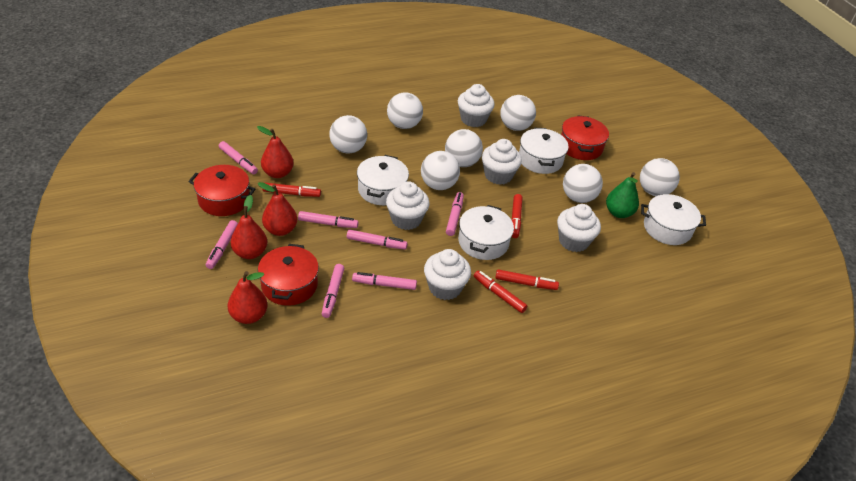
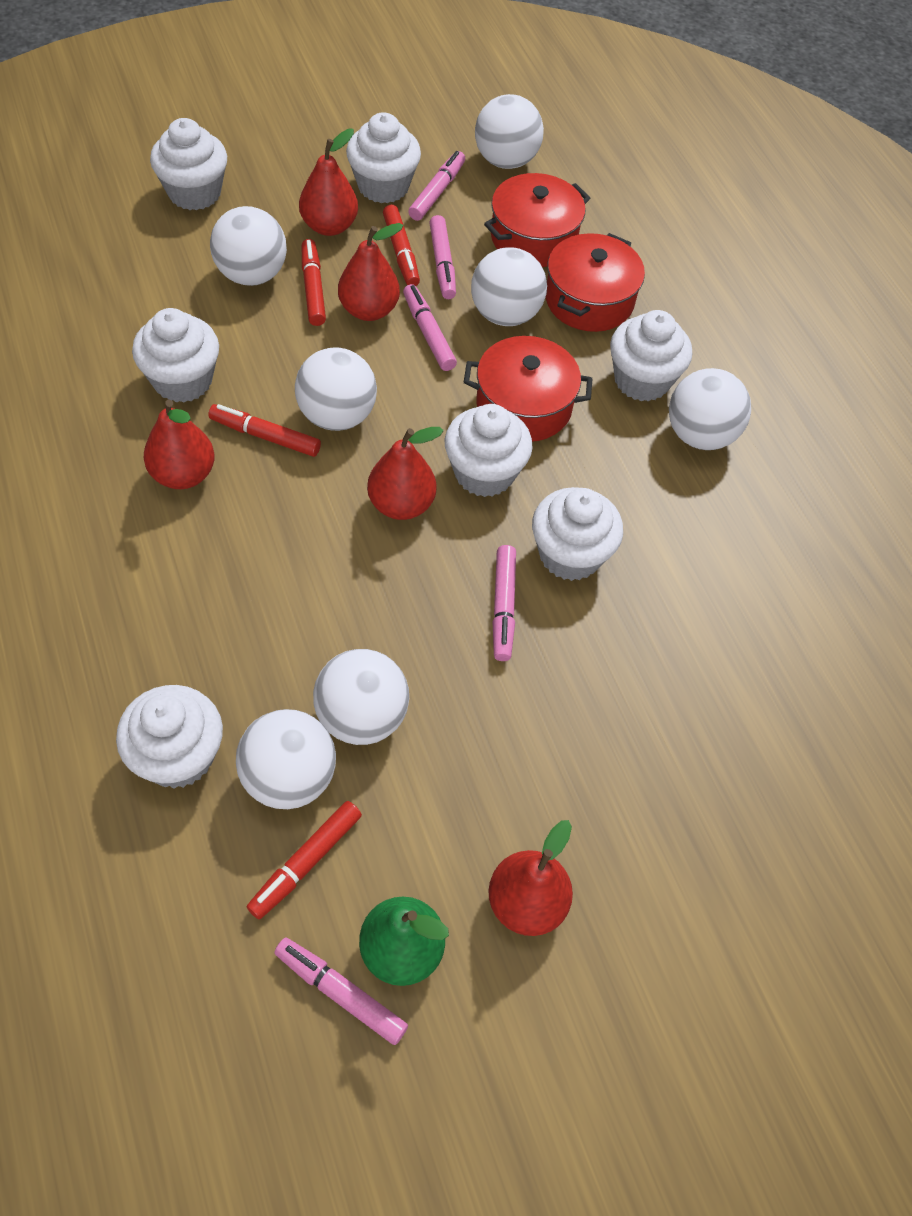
pink marker: [206,220,238,269] [219,141,258,174] [298,211,359,228] [322,264,345,318] [347,229,408,250] [352,272,417,290] [446,192,464,236] = 7 -> [274,937,408,1045] [403,284,457,371] [408,151,465,221] [429,215,456,299] [492,545,516,661] = 5
red pear: [228,271,267,324] [231,195,267,259] [257,126,294,178] [258,182,297,236] = 4 -> [144,399,215,489] [299,128,358,236] [338,223,404,321] [367,427,444,520] [488,820,573,936] = 5
white cupcake: [386,181,430,230] [424,249,471,300] [458,84,495,127] [482,139,522,185] [557,204,601,252] = 5 -> [116,685,223,789] [132,308,219,403] [150,118,227,211] [346,112,421,203] [445,404,533,497] [532,487,623,581] [610,310,692,402] = 7
white pot: [357,155,409,205] [458,205,514,260] [519,128,569,174] [641,194,706,245] = 4 -> none = 0

